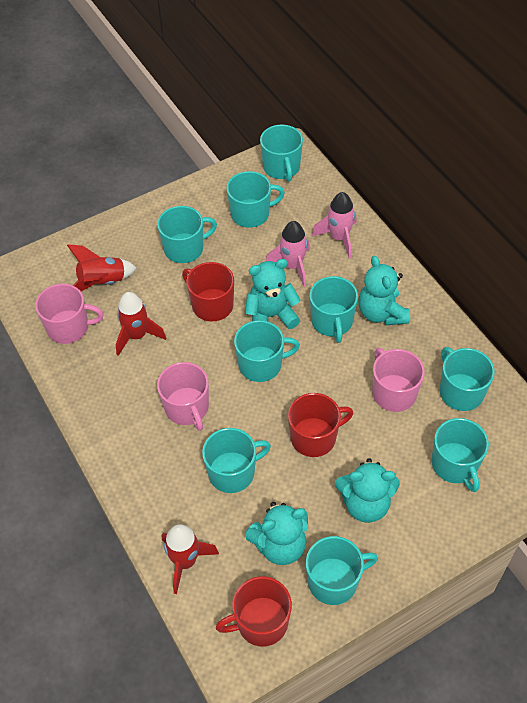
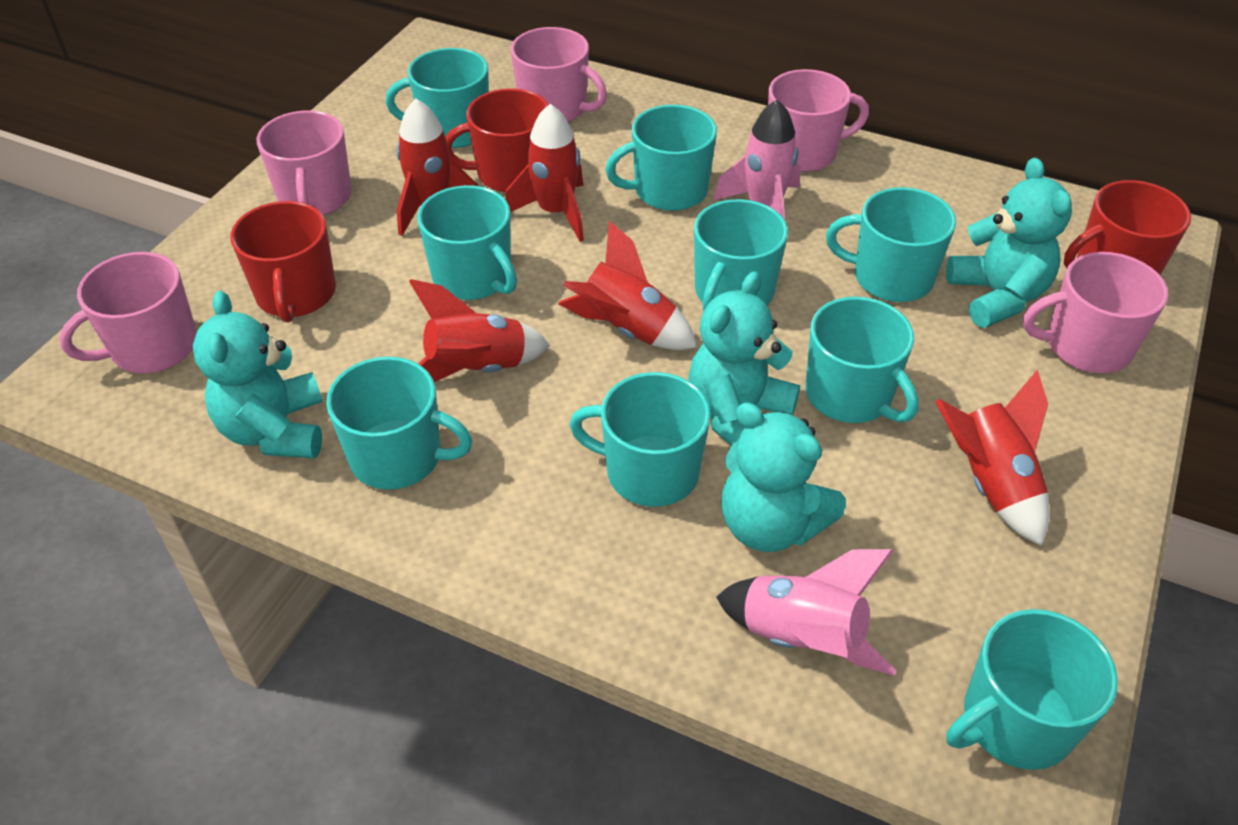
pink mug: [35,284,104,344] [157,362,209,431] [372,348,425,412] = 3 -> [59,252,197,373] [256,110,352,215] [511,27,607,122] [768,69,869,172] [1023,252,1168,373] = 5
red rocket: [67,244,137,291] [116,292,166,356] [162,524,219,594] = 3 -> [396,99,478,236] [409,279,550,382] [505,104,584,242] [558,221,697,350] [935,369,1050,546] = 5

